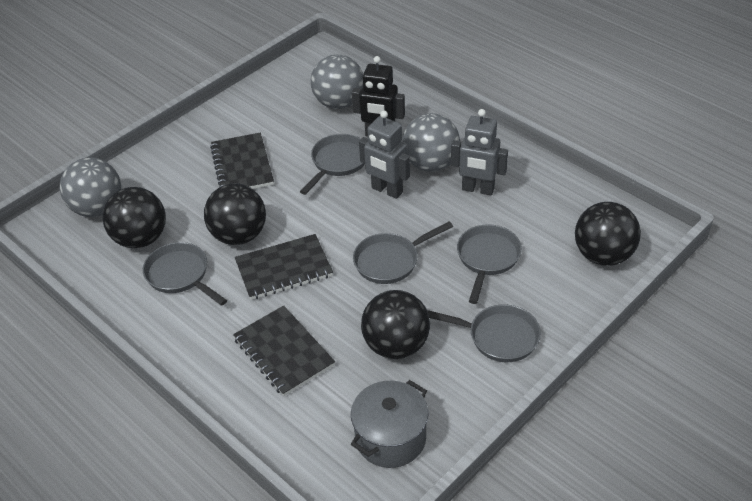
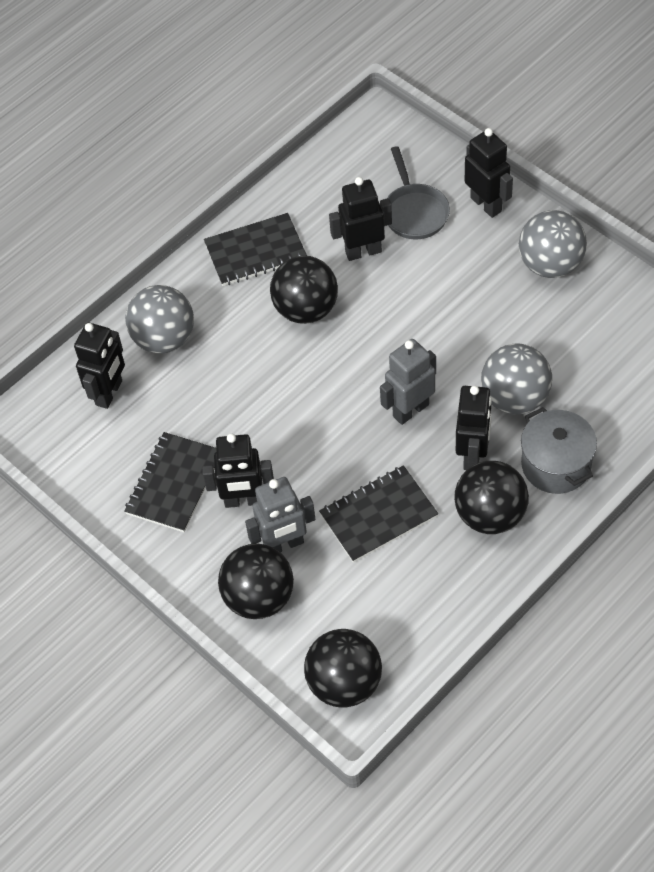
black robot: [352,56,405,137] = 1 -> [74,322,125,409] [202,433,274,508] [329,177,392,261] [456,386,492,470] [465,128,513,218] = 5
grey pan: [143,242,227,306] [300,134,365,195] [353,221,453,284] [427,304,541,362] [457,224,522,304] = 5 -> [386,146,450,239] = 1

